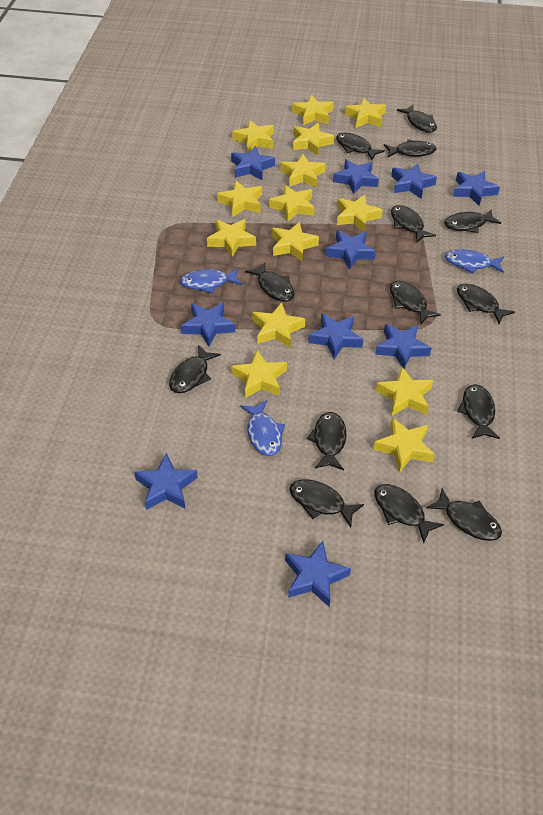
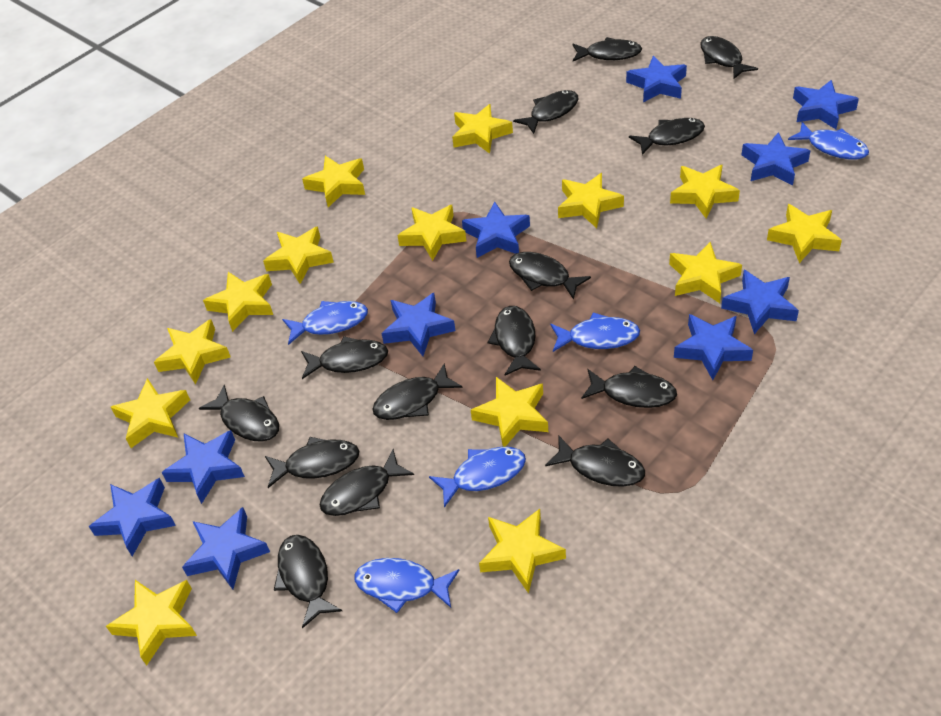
blue fish: [180,268,242,293] [240,400,285,456] [445,249,504,274] = 3 -> [282,301,368,345] [355,558,459,613] [429,447,526,508] [550,312,640,352] [788,122,869,160] = 5

